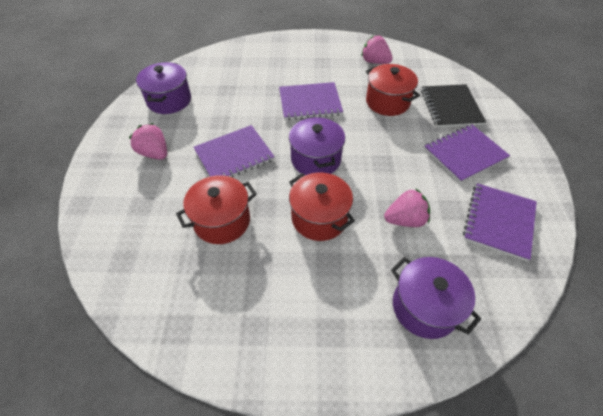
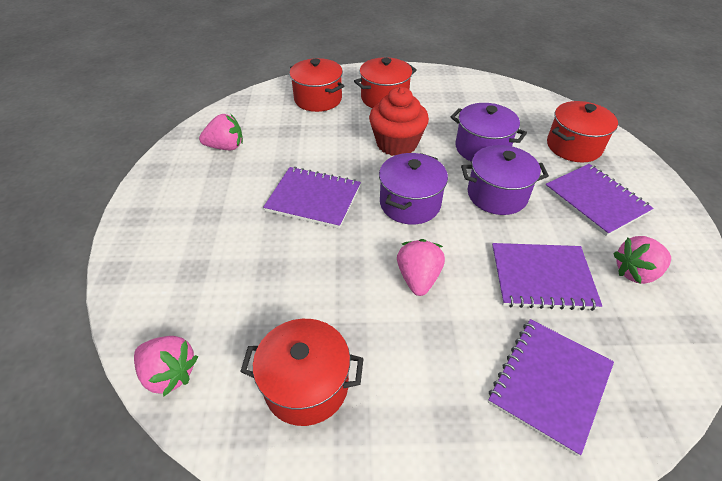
black notebook: [421,84,486,128] = 1 -> none = 0
pink strawberry: [129,123,167,160] [361,35,393,64] [384,189,430,227] = 3 -> [134,336,198,397] [199,114,243,150] [397,239,445,296] [613,236,671,284] = 4
red cupcake: none = 0 -> [369,87,429,156] = 1
red pot: [176,175,257,244] [289,173,355,241] [366,64,420,116] = 3 -> [240,319,364,426] [289,58,344,112] [354,57,417,108] [547,101,618,163] = 4

